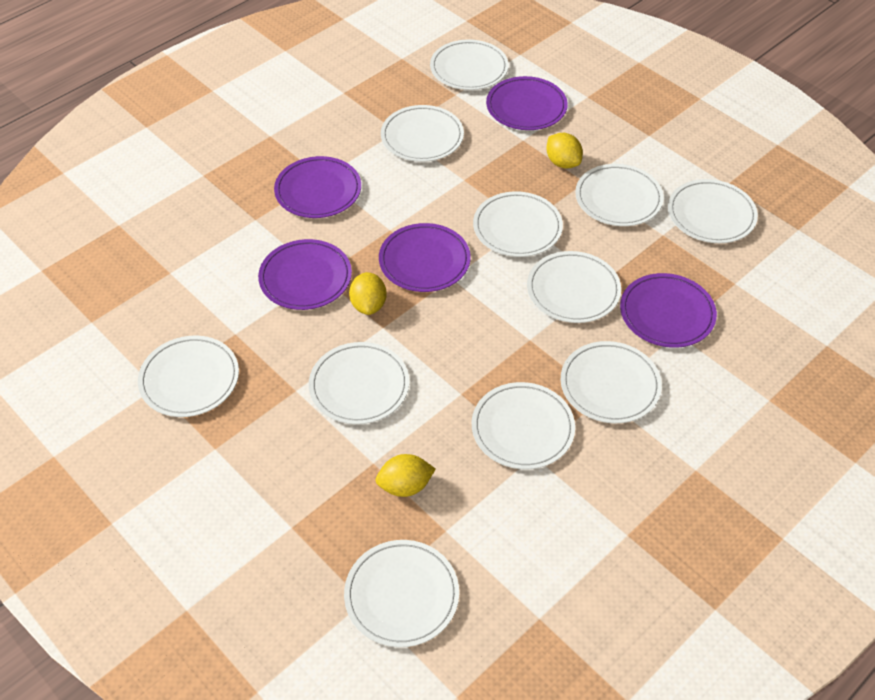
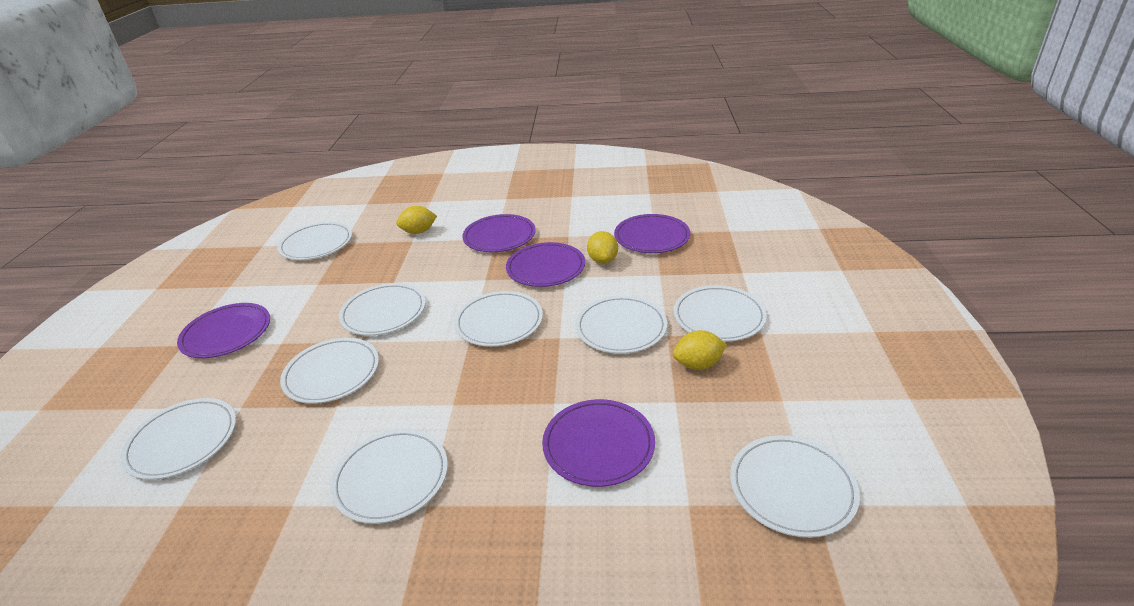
white plate: [138,336,239,417] [309,342,409,424] [344,540,459,647] [381,105,464,162] [430,40,509,90] [472,382,575,469] [473,191,563,257] [527,251,621,323] [561,341,662,423] [575,164,663,226] [668,179,758,243] = 11 -> [120,398,236,480] [278,222,352,260] [280,338,379,404] [330,429,448,524] [339,283,426,336] [454,291,543,347] [576,296,667,354] [673,285,767,342] [730,435,860,538] = 9

